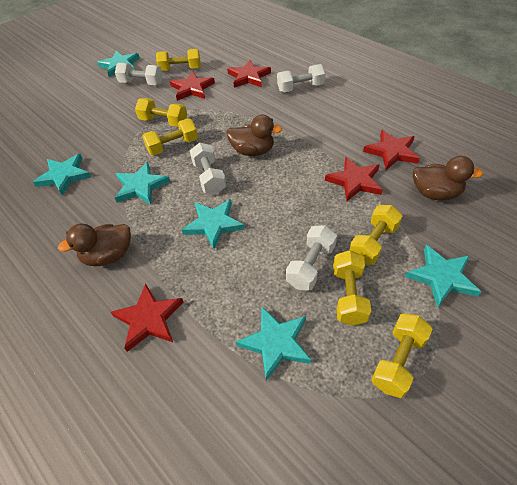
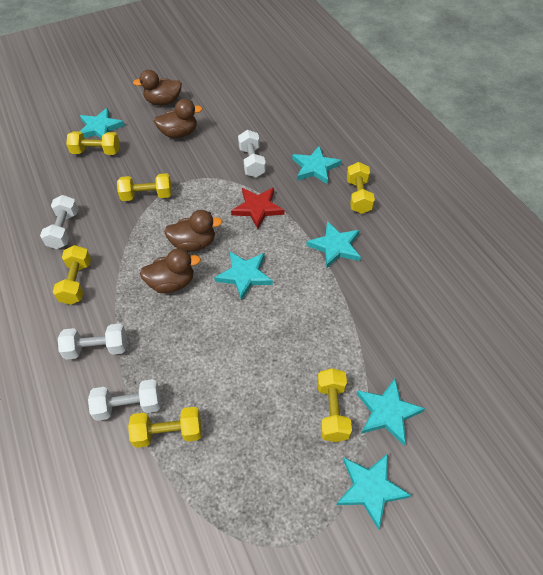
brown duck: [58,224,131,266] [226,115,282,156] [413,156,483,200] = 3 -> [133,70,182,105] [140,249,201,293] [154,99,203,138] [164,210,223,252] = 4
red star: [111,284,184,352] [170,71,215,101] [227,60,271,88] [325,157,383,201] [363,130,420,170] = 5 -> [231,188,285,229] = 1

